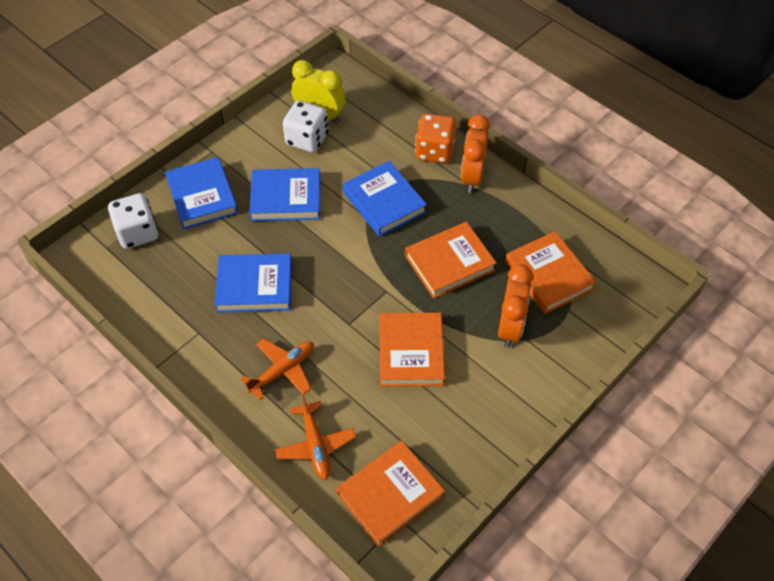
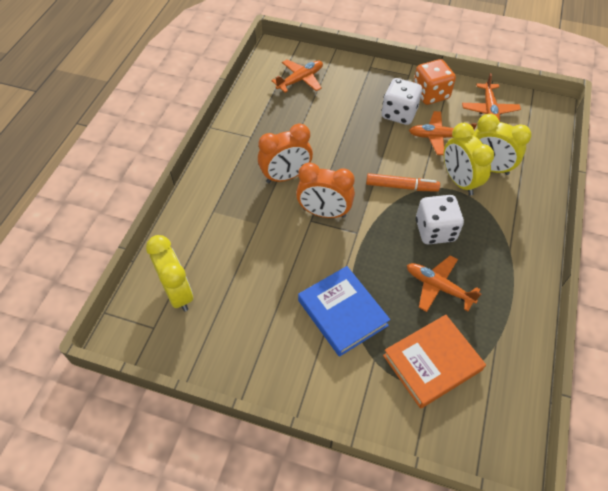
blue book: [165,157,238,230] [215,253,292,313] [249,168,320,221] [343,161,427,237] = 4 -> [298,266,390,357] = 1
orange book: [336,441,445,547] [380,313,445,387] [405,222,497,299] [505,231,597,314] = 4 -> [383,315,486,409] = 1
orange marker: none = 0 -> [366,173,440,192] = 1
orange plane: [241,338,314,400] [275,394,356,480] = 2 -> [271,59,323,93] [407,255,481,312] [409,111,477,155] [462,73,521,121] = 4
yellow clock: [291,60,346,123] = 1 -> [146,235,193,312] [444,123,494,195] [473,114,532,175] = 3

